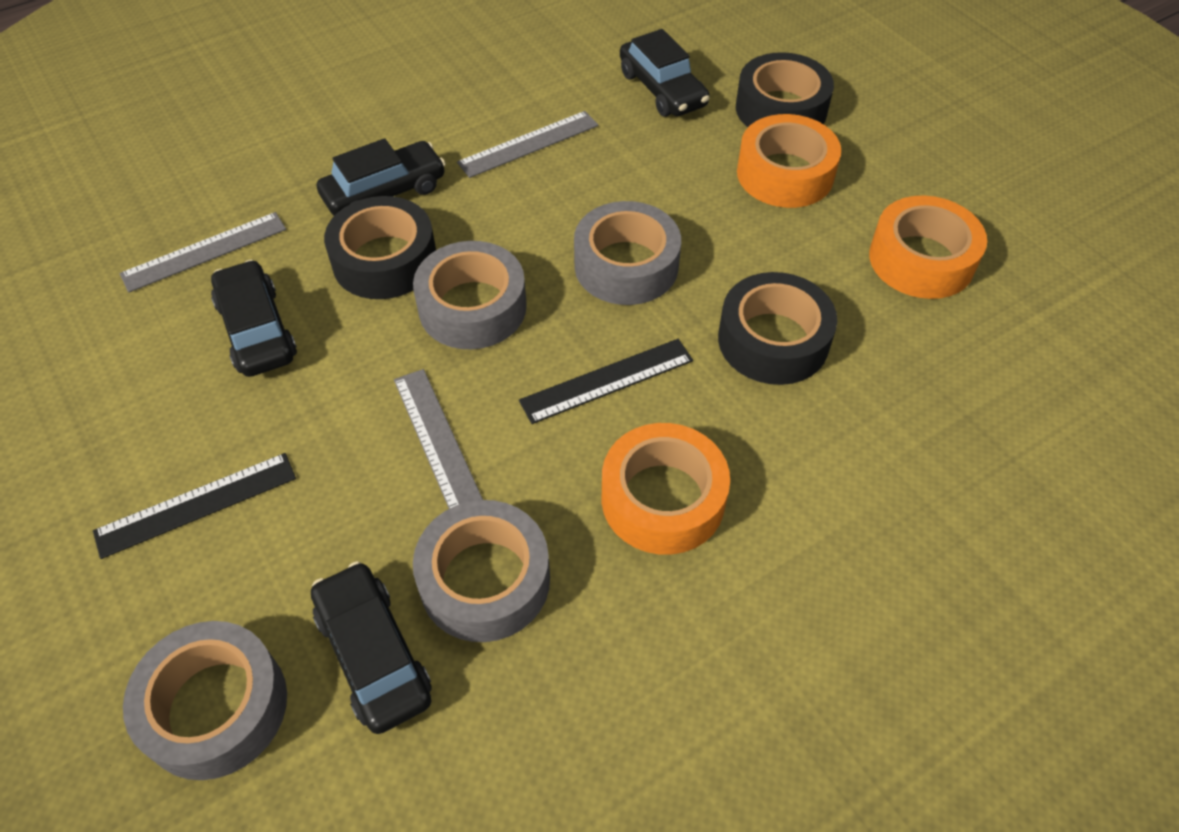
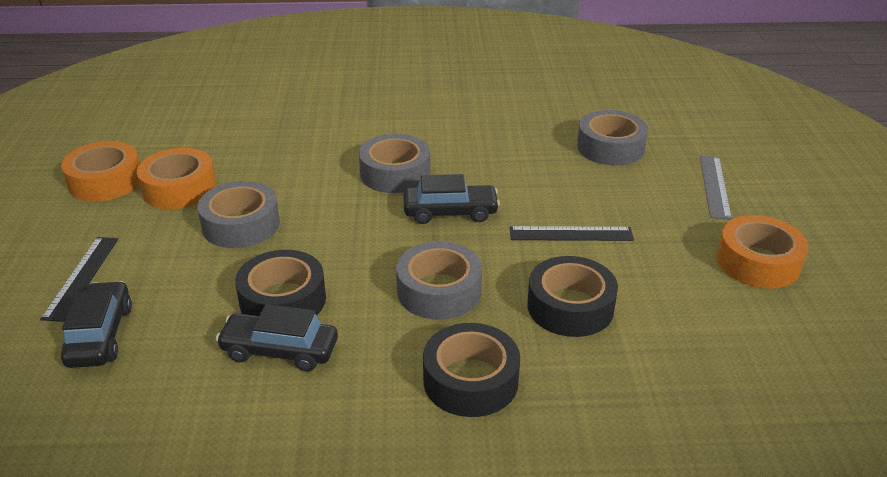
black car: [211,260,297,377] [311,561,432,734] [317,138,446,216] [620,29,710,117] = 4 -> [61,281,132,368] [216,304,338,371] [403,174,500,224] = 3
grey ruler: [119,212,286,292] [394,369,483,509] [457,111,599,178] = 3 -> [700,156,732,220] = 1

